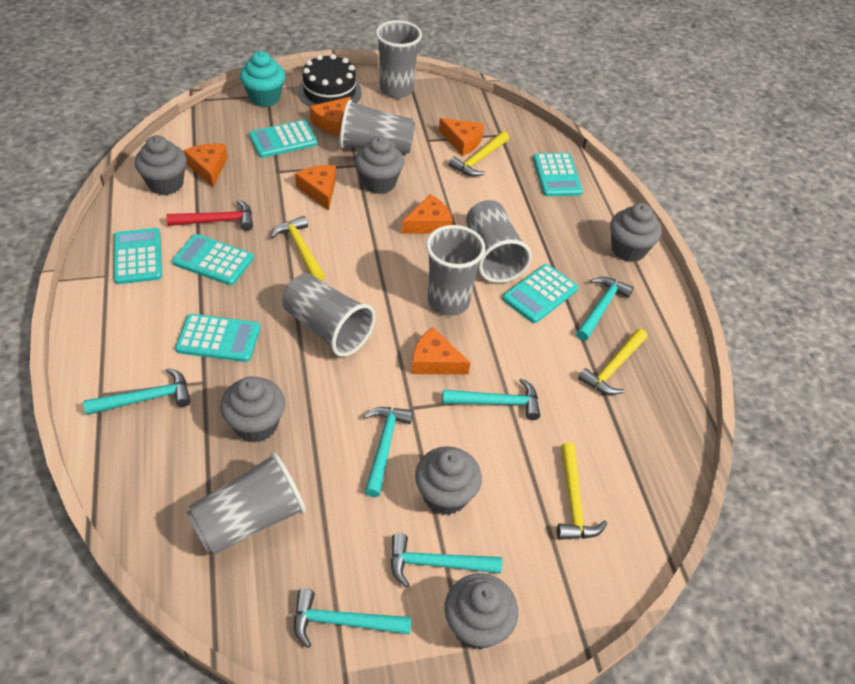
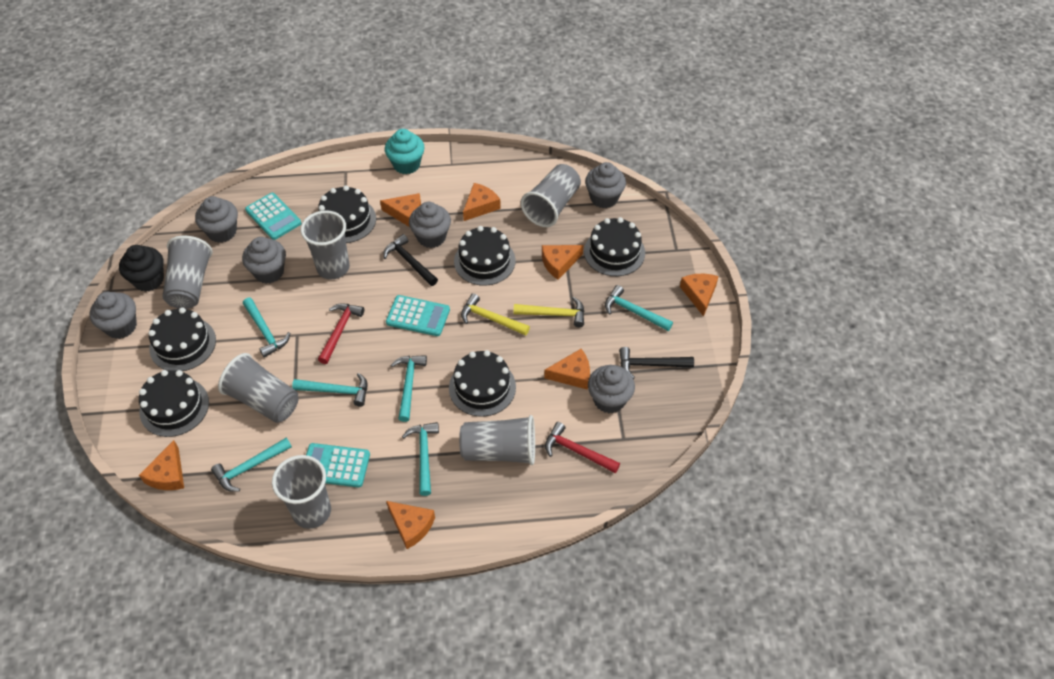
black cake: [298,54,362,107] = 1 -> [139,370,209,437] [148,307,216,371] [318,186,376,243] [449,350,516,417] [454,226,516,286] [584,217,645,276] = 6
black cupcake: none = 0 -> [119,245,164,292] = 1
black hammer: none = 0 -> [383,234,438,286] [619,347,694,379] = 2
orange cheese: [183,143,228,188] [295,165,336,210] [310,97,351,136] [402,194,453,234] [412,327,470,375] [439,118,484,156] = 6 -> [139,440,184,490] [380,193,421,227] [386,501,435,549] [463,183,501,221] [542,245,583,280] [544,349,590,390] [680,274,719,317] = 7
red hammer: [166,200,253,231] = 1 -> [318,303,364,364] [545,422,620,473] = 2
turquoise calculator: [114,228,162,284] [172,234,254,286] [175,314,260,362] [249,120,317,158] [503,264,578,323] [533,153,583,197] = 6 -> [245,193,301,240] [306,443,370,487] [386,295,450,336] = 3
yellow hammer: [271,216,325,281] [449,131,509,177] [557,443,608,540] [578,329,647,395] = 4 -> [461,293,530,336] [514,297,584,327] = 2

